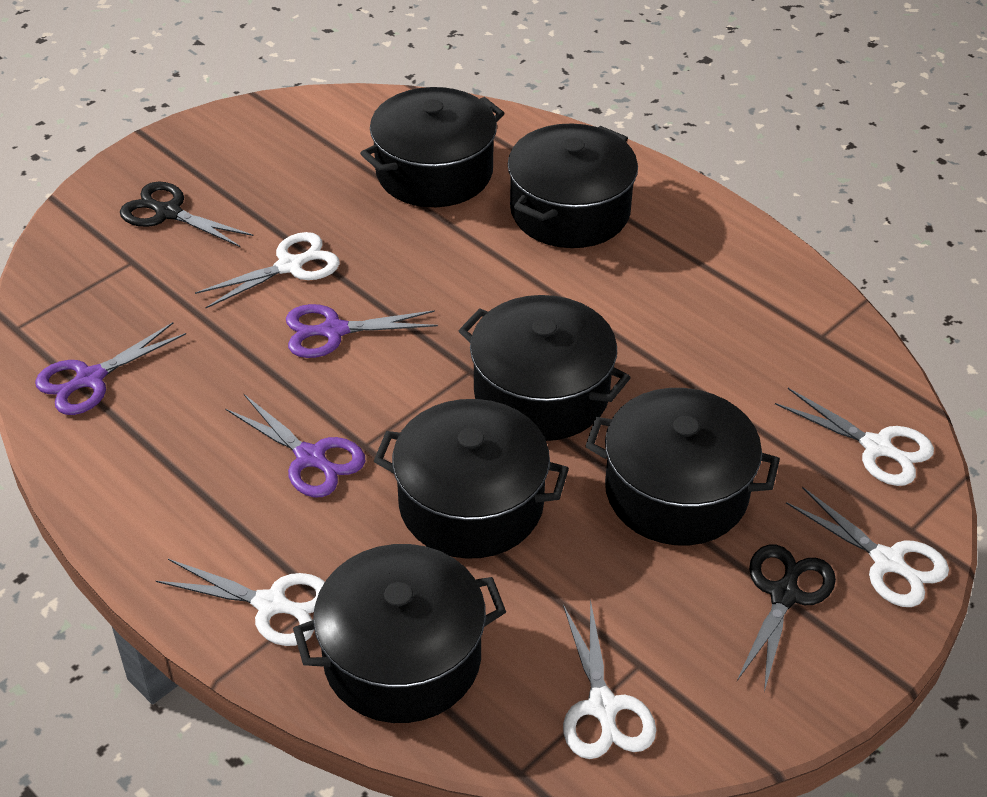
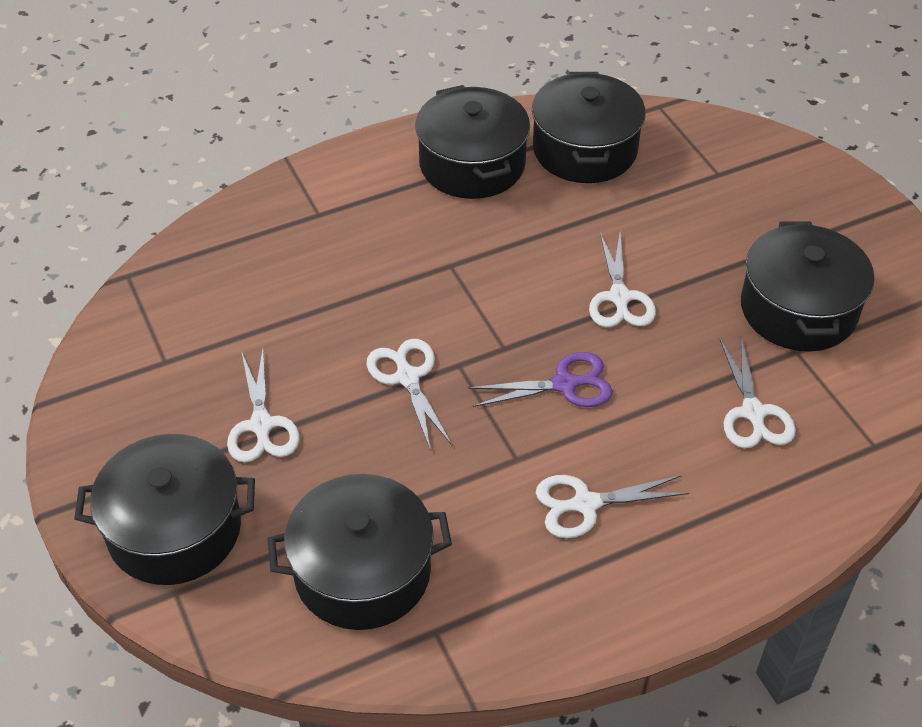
black pot: [293,544,506,723] [360,87,505,207] [374,399,569,559] [459,295,631,441] [508,123,638,248] [586,388,780,545] = 6 -> [74,434,255,585] [267,474,452,630] [415,85,530,199] [532,72,646,183] [741,221,874,352] = 5
black scissors: [120,181,254,247] [737,545,836,692] = 2 -> none = 0
purple scissors: [35,322,186,415] [226,394,365,497] [286,304,438,358] = 3 -> [468,352,613,407] = 1

